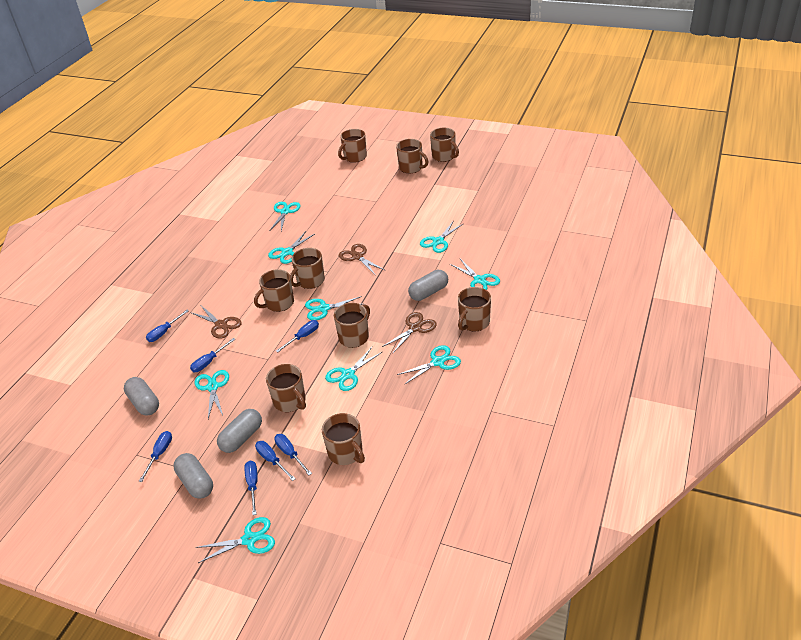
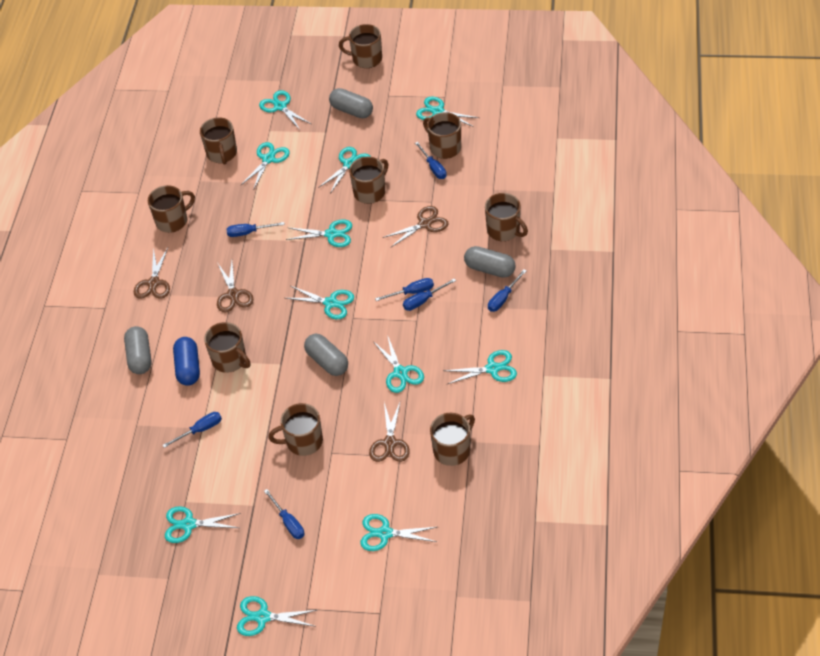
blue capsule: none = 0 -> [173,337,200,386] = 1
brown scissors: [190,306,242,339] [339,244,386,276] [382,312,437,354] = 3 -> [134,248,170,299] [217,261,253,313] [369,402,410,462] [382,206,448,248] = 4
turquoise scissors: [195,370,229,419] [196,517,275,563] [268,231,315,264] [270,202,301,231] [305,296,363,320] [325,347,382,391] [397,345,461,385] [420,222,464,253] [450,259,500,290] = 9 -> [165,506,241,543] [237,596,317,636] [241,142,290,190] [259,90,311,130] [285,286,354,319] [286,220,352,247] [318,147,371,194] [360,514,437,551] [373,335,424,393] [416,97,479,127] [443,350,517,384] = 11

